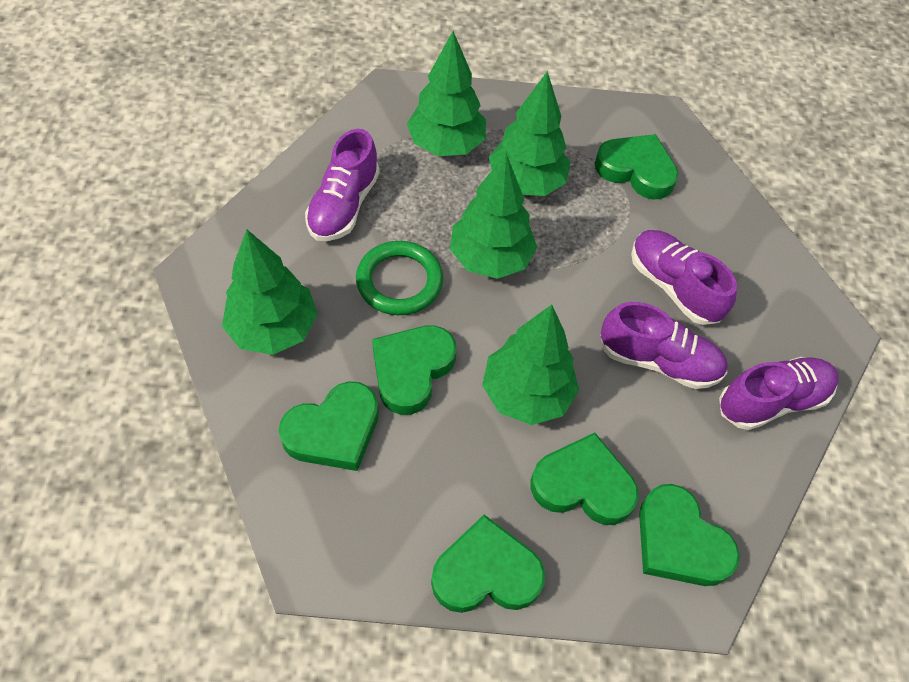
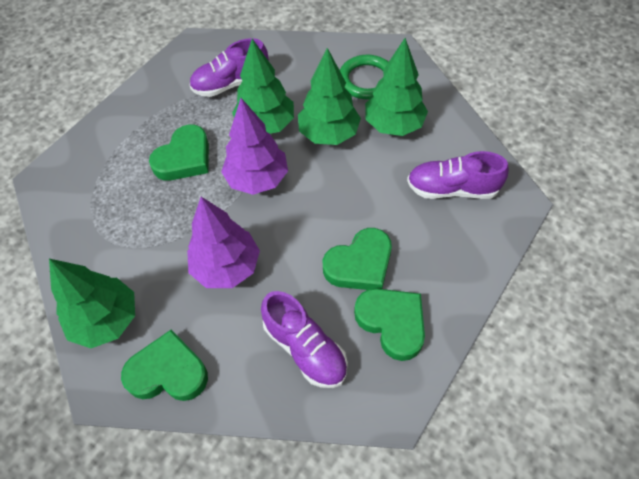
green heart: [279,381,379,471] [372,325,457,415] [431,515,545,613] [531,433,639,525] [594,134,679,199] [639,484,740,586] = 6 -> [121,330,208,401] [149,124,209,181] [323,228,392,290] [354,288,425,361] = 4
green tree: [222,230,318,355] [407,31,486,156] [450,153,537,279] [482,305,579,425] [489,71,570,196] = 5 -> [49,259,135,348] [232,39,294,134] [298,48,361,145] [365,38,428,136] = 4
purple shoe: [305,129,380,241] [600,302,728,389] [631,230,737,325] [719,357,839,430] = 4 -> [189,38,269,97] [261,291,348,388] [407,151,509,199] = 3
purple tree: none = 0 -> [187,197,260,288] [221,98,288,195] = 2

